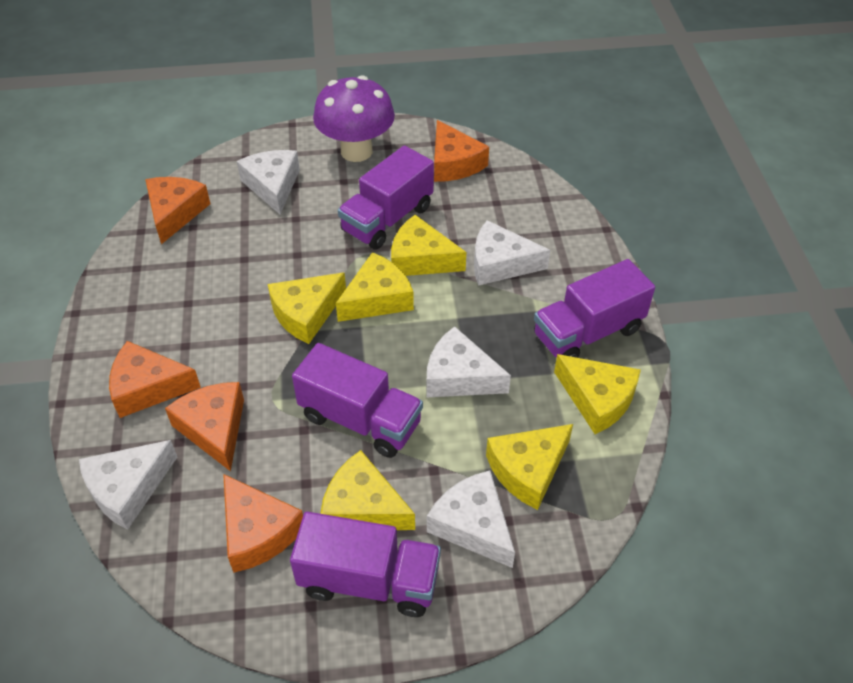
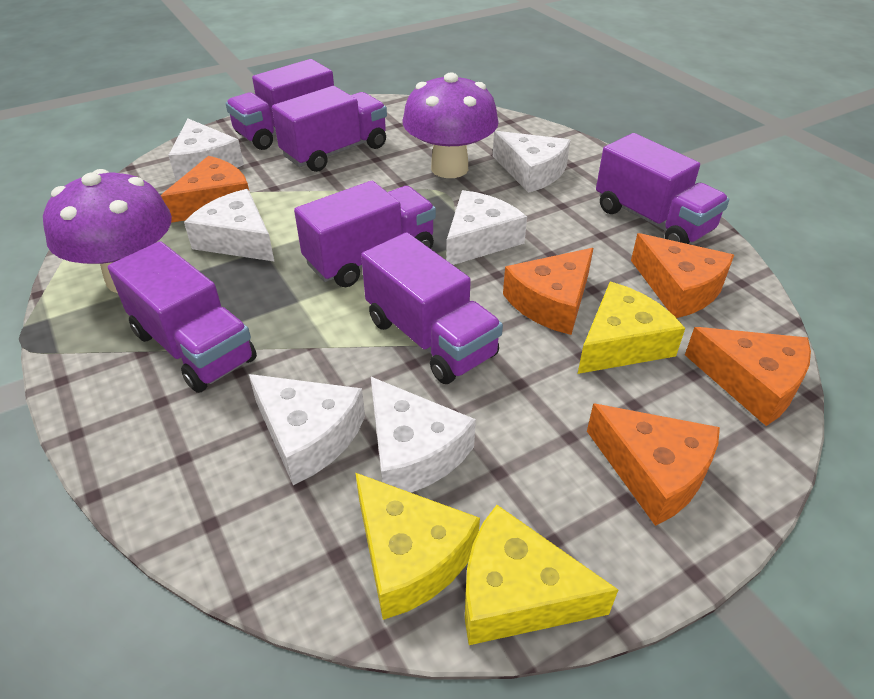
purple mushroom: [313,75,395,162] = 1 -> [43,169,172,293] [403,72,499,178] = 2
purple truck: [290,512,441,617] [292,343,423,458] [338,145,434,250] [534,259,655,358] = 4 -> [108,241,257,393] [226,59,334,150] [272,86,387,172] [294,181,436,287] [361,232,503,384] [596,133,729,244] = 6
white cheese: [79,440,177,530] [237,150,300,214] [427,326,511,397] [427,470,515,568] [474,220,550,286] = 5 -> [168,119,244,181] [184,189,275,262] [249,374,365,485] [371,377,476,493] [446,190,527,265] [493,131,570,193] = 6
yellow cheese: [268,272,346,344] [320,450,415,530] [336,252,414,322] [391,215,466,276] [486,424,573,510] [554,354,641,434] = 6 -> [355,473,480,620] [465,505,618,645] [578,282,685,374] = 3

